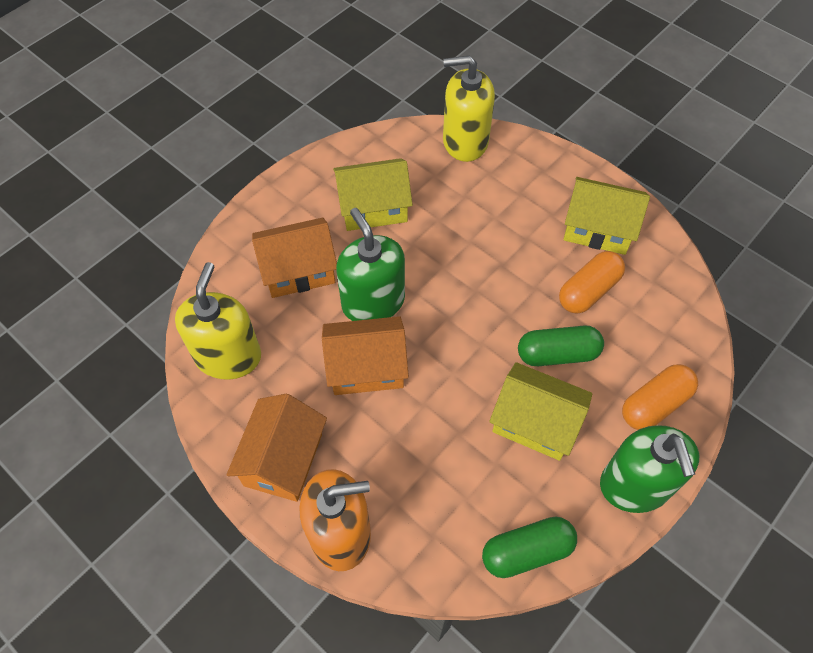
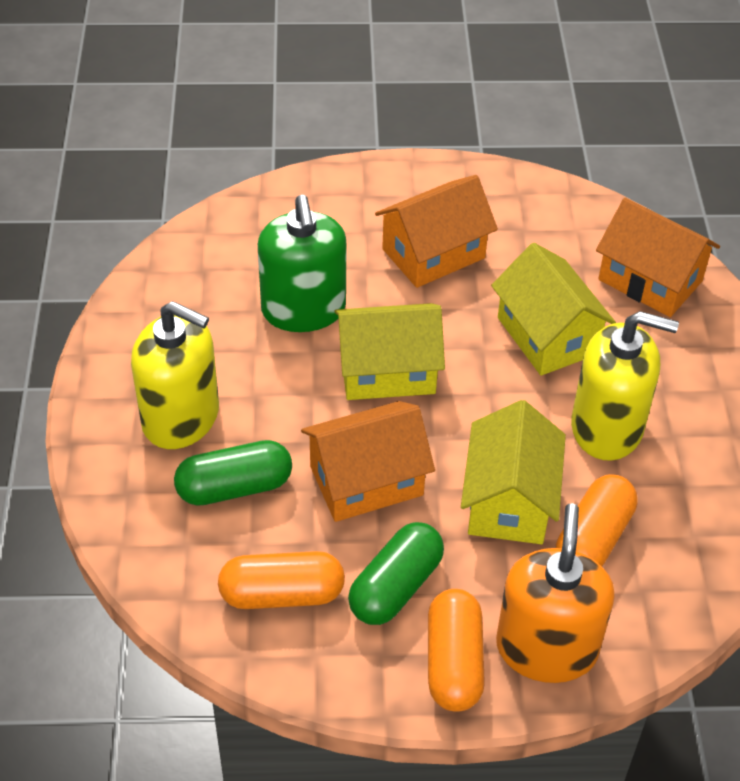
green soap dispenser: [336,208,405,321] [600,425,699,513] = 2 -> [258,195,346,332] = 1
orange capsule: [559,251,625,314] [622,364,698,430] = 2 -> [218,551,345,609] [428,589,485,712] [556,474,638,566] = 3

